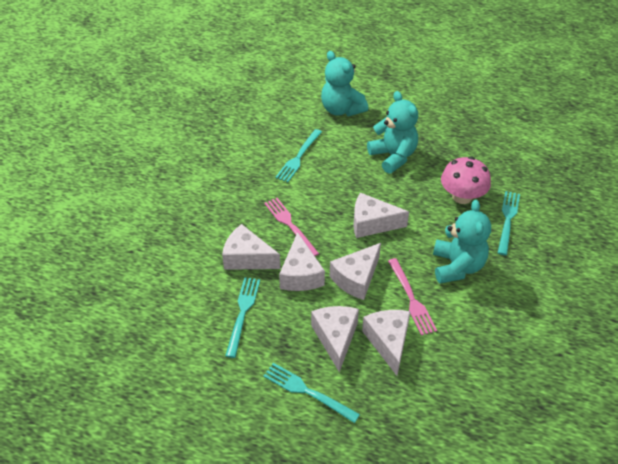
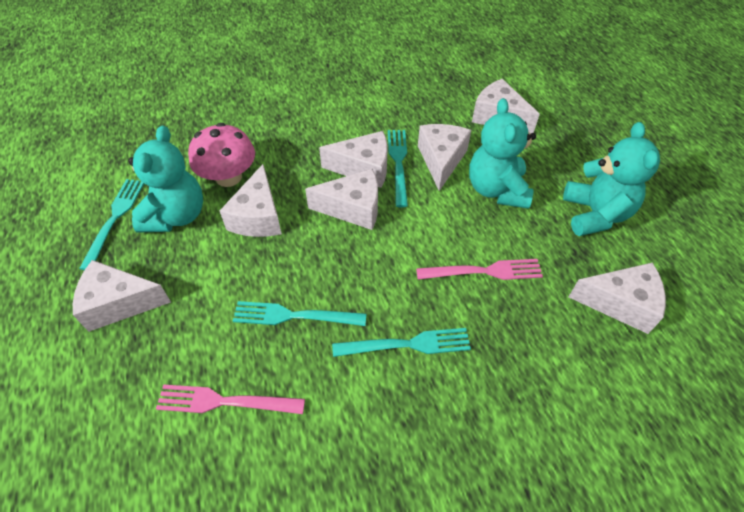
white cheese: [222,224,280,270] [279,232,325,291] [311,306,359,372] [330,243,381,300] [353,192,409,238] [362,310,411,376] = 6 -> [73,260,171,332] [220,164,282,237] [305,169,378,230] [319,131,388,188] [418,124,471,191] [472,79,540,134] [569,262,666,334] = 7

